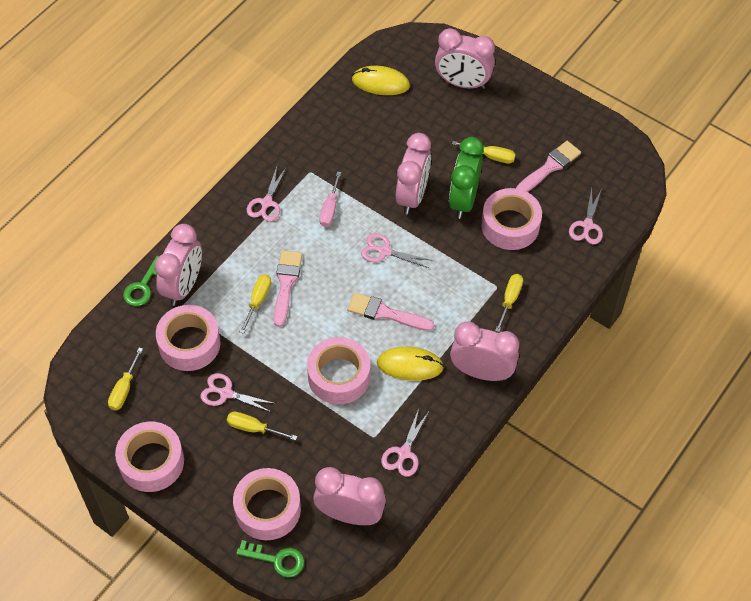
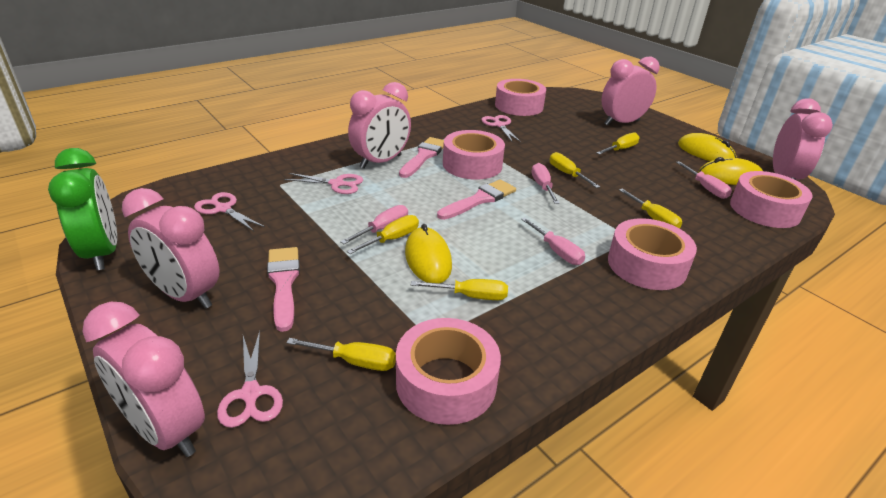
green key: [123,256,159,306] [236,540,304,577] = 2 -> none = 0
pink scissors: [201,373,276,412] [247,167,286,222] [361,233,430,268] [381,408,429,477] [569,188,603,244] = 5 -> [194,192,265,231] [217,331,283,428] [284,173,363,194] [482,115,521,143] = 4
pink screwdriver: [319,171,341,227] = 1 -> [340,205,408,244] [521,217,585,265] [532,163,560,204] [676,161,732,199] = 4
yellow mouse: [352,66,410,95] [377,347,444,381] = 2 -> [405,224,452,283] [678,133,737,161] [698,157,763,185] = 3
yellow screwdriver: [108,348,143,410] [227,412,297,441] [240,274,271,334] [452,141,516,164] [495,274,523,332] = 5 -> [286,338,396,371] [347,215,419,254] [411,279,508,300] [550,152,600,188] [596,133,640,155] [619,189,682,228] = 6

